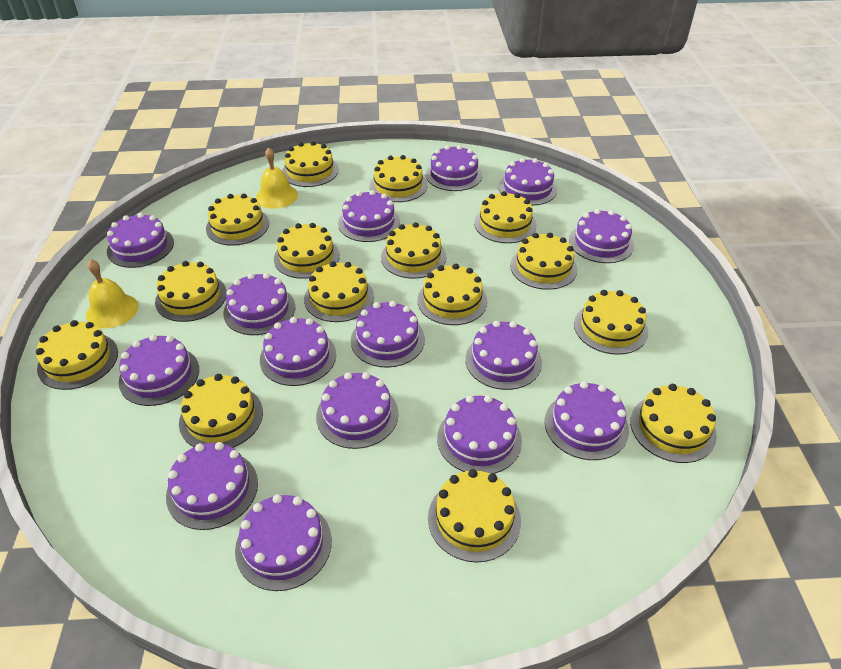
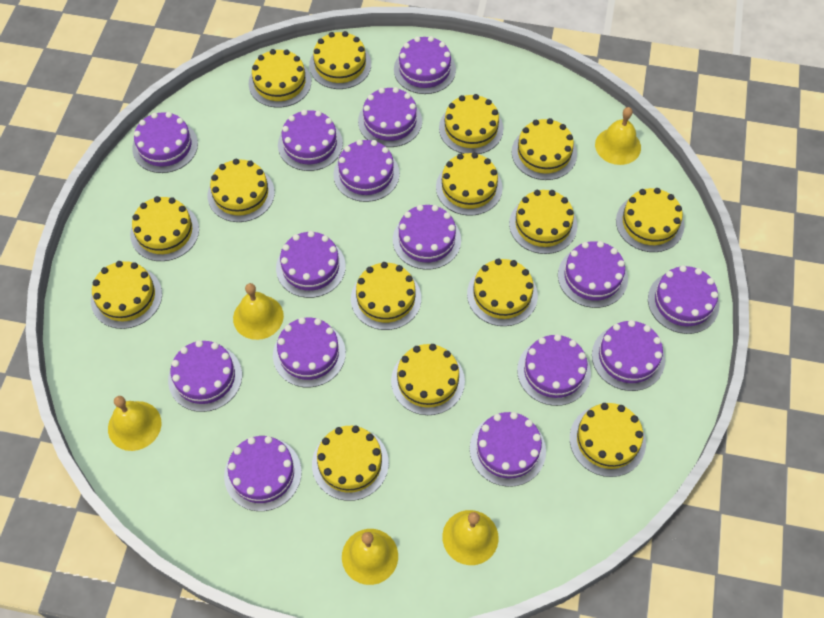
yellow bell: [86,259,138,328] [256,147,298,209] = 2 -> [108,396,161,451] [233,283,284,340] [342,529,398,585] [442,510,499,565] [595,107,641,165] = 5

